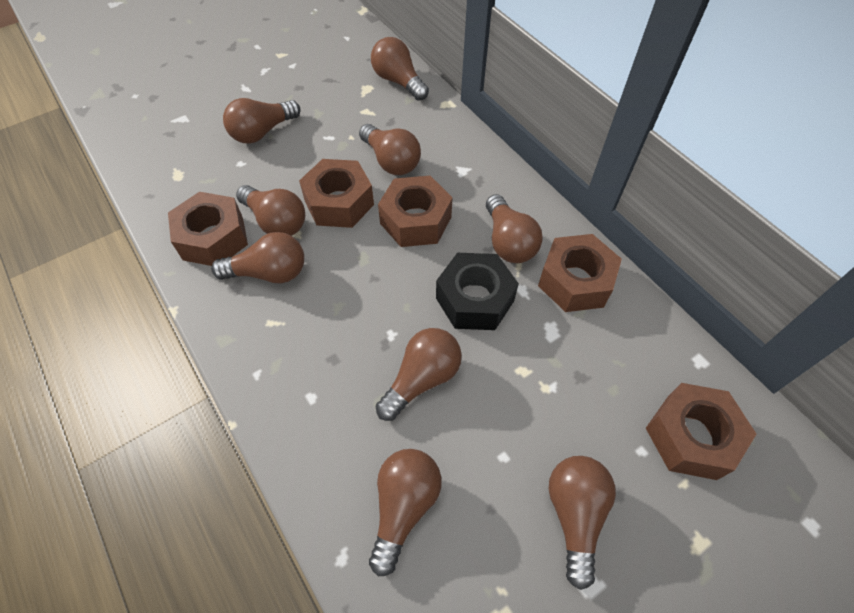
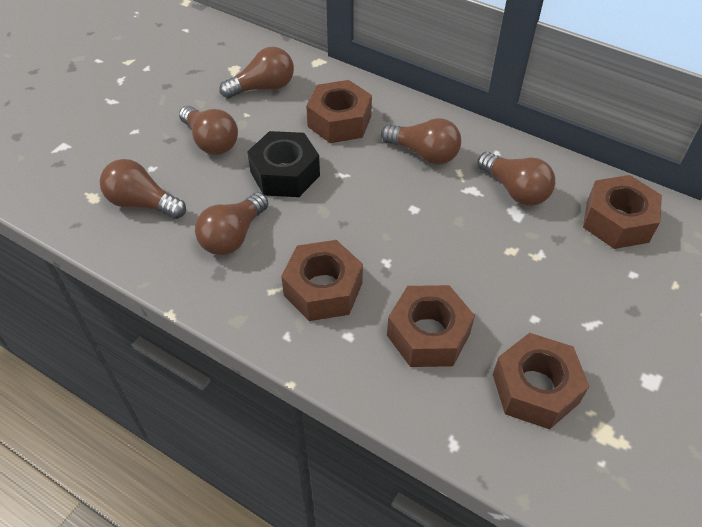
brown light bulb: [211,232,304,283] [223,98,301,144] [236,185,305,236] [359,124,421,175] [369,449,442,576] [371,37,429,101] [376,328,462,421] [486,194,543,263] [549,456,616,590] = 9 -> [100,159,186,219] [179,106,238,155] [195,192,268,255] [219,47,294,98] [381,118,461,165] [477,152,555,206] = 6

